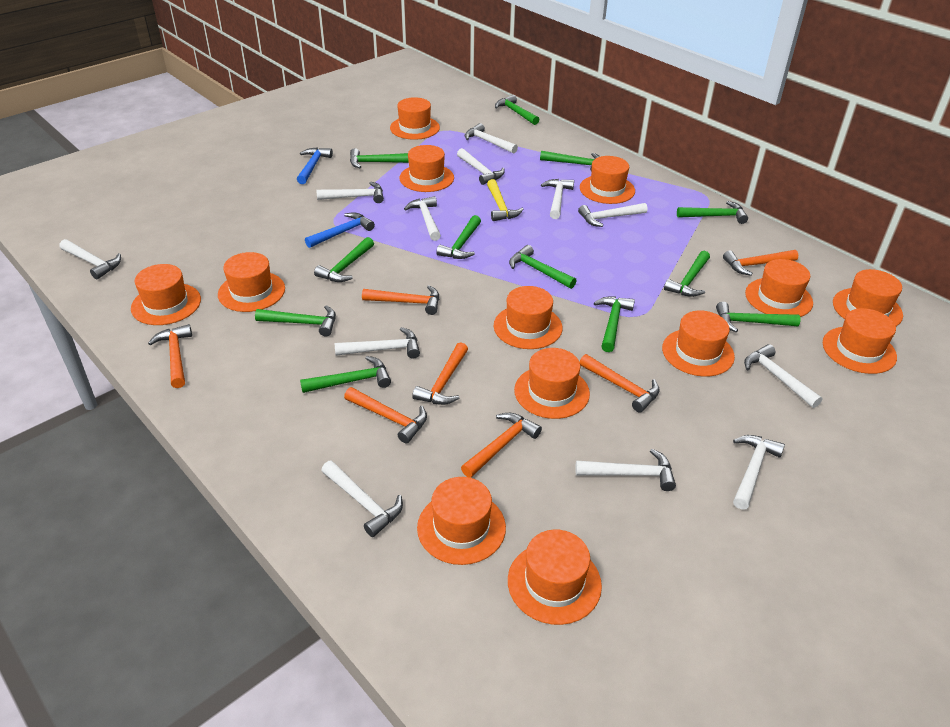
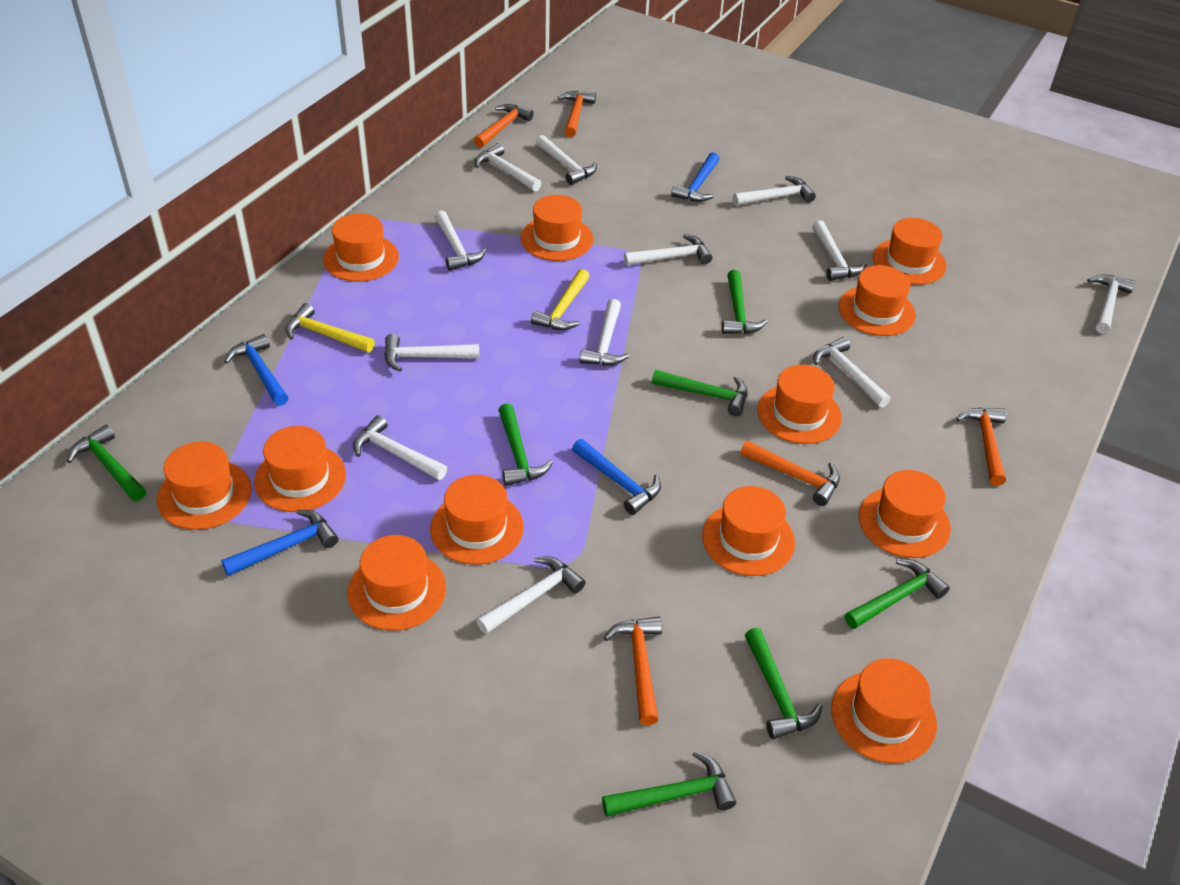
blue hammer: [297,148,333,184] [305,212,375,248] = 2 -> [221,510,338,576] [224,334,288,406] [572,439,661,515] [671,152,720,202] = 4
green hammer: [255,305,336,337] [300,356,391,393] [314,237,374,282] [350,148,409,168] [436,215,481,259] [495,95,539,125] [509,245,577,289] [540,151,600,171] [594,296,635,352] [664,251,710,297] [677,201,748,224] [716,302,800,332] = 12 -> [67,425,146,501] [498,403,553,486] [602,751,736,817] [652,370,747,416] [722,270,768,334] [745,628,823,739] [845,559,950,629] = 7
orange hammer: [148,324,192,388] [344,387,427,443] [362,285,439,315] [412,342,468,405] [461,413,542,478] [580,354,660,412] [723,250,798,276] = 7 -> [474,104,534,148] [558,91,596,137] [604,617,662,725] [740,441,840,506] [956,407,1007,486] = 5
orange hat: [131,264,201,325] [218,252,285,312] [390,97,440,140] [400,145,454,192] [417,477,506,565] [494,286,563,349] [508,529,602,625] [514,348,590,419] [580,156,635,204] [662,310,735,377] [745,259,813,317] [823,308,897,374] [833,269,903,326] = 13 -> [157,442,252,530] [254,426,346,512] [323,213,399,282] [347,535,446,631] [430,475,524,565] [521,195,593,261] [702,486,795,576] [757,365,842,444] [831,658,937,763] [838,265,916,336] [859,470,951,558] [873,218,947,285] = 12
yellow hammer: [487,179,524,221] = 1 -> [285,303,375,352] [531,269,590,330] = 2

